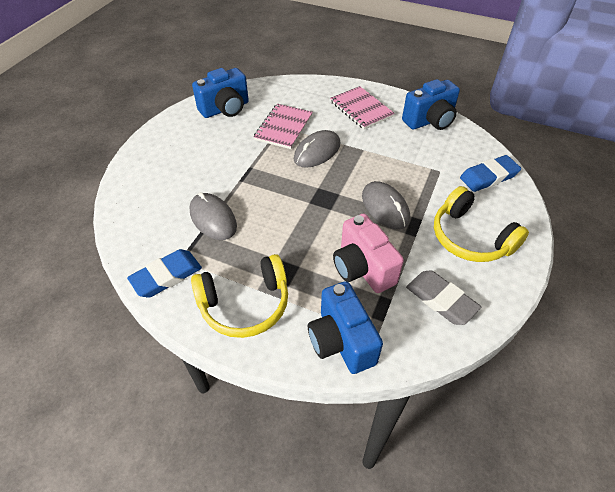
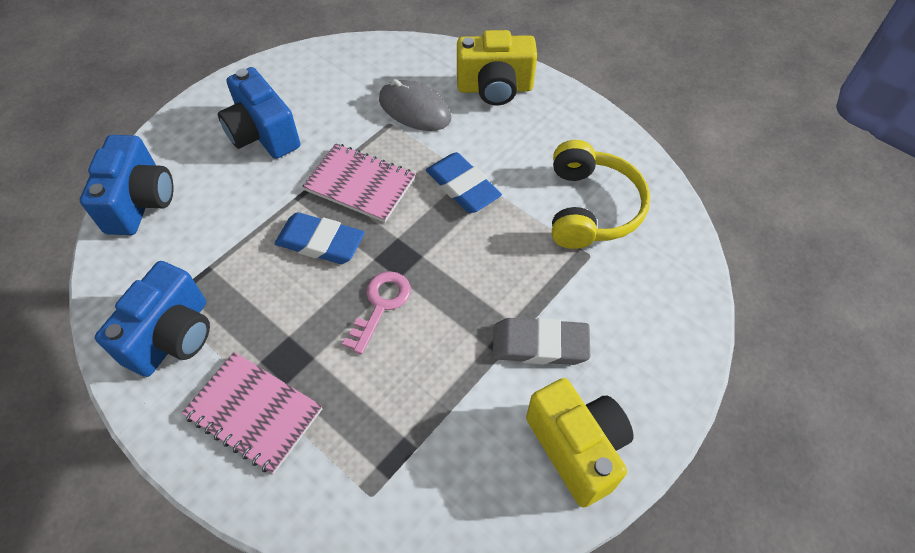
grey mouse: [189,192,237,240] [294,130,340,168] [362,181,410,229] = 3 -> [379,79,451,131] = 1
pink camera: [333,213,404,293] = 1 -> none = 0
pink key: none = 0 -> [342,271,411,354] = 1
yellow camera: none = 0 -> [457,30,537,106] [526,378,634,507] = 2
yellow headphones: [191,254,288,338] [434,186,529,262] = 2 -> [552,140,650,249] = 1

